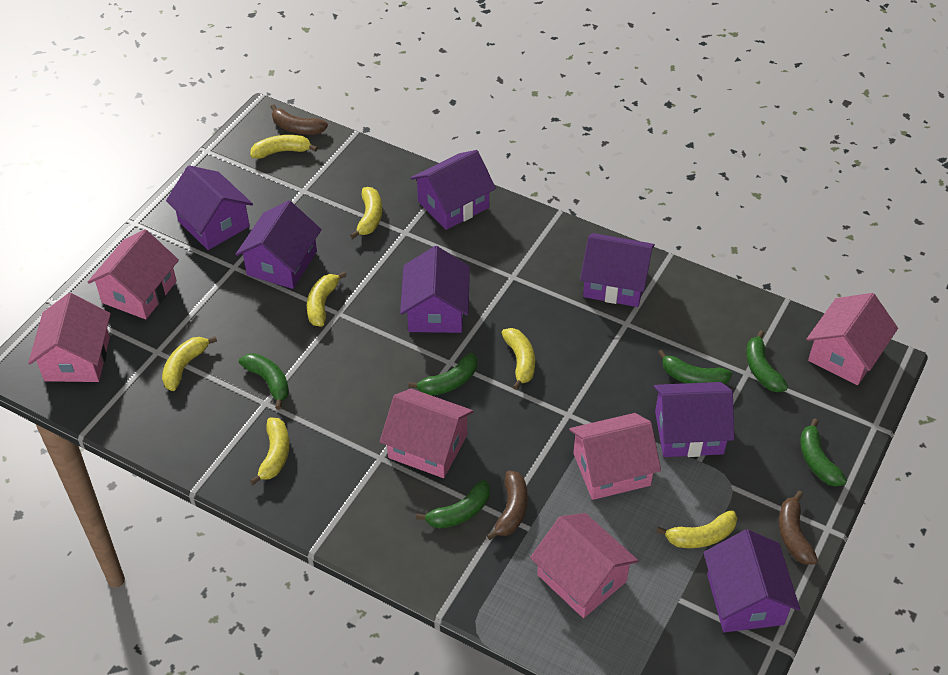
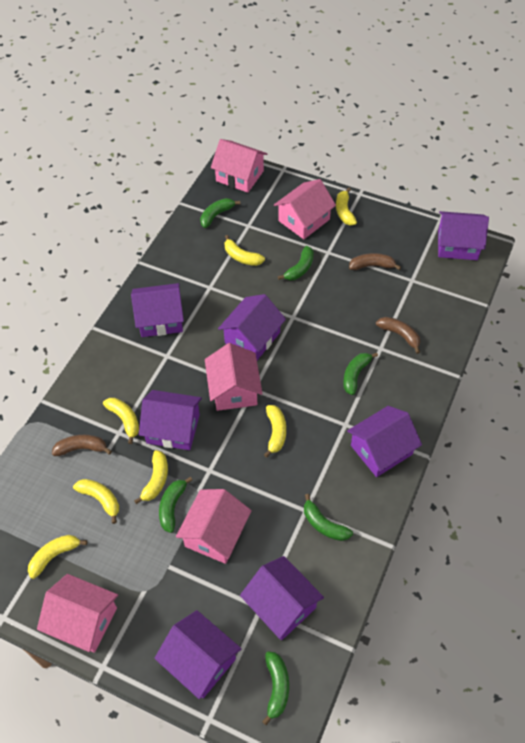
pink house: [28,293,111,382] [88,229,179,319] [380,389,474,478] [530,513,638,618] [569,413,661,500] [806,293,898,385] = 6 -> [37,574,118,653] [176,489,252,564] [205,343,263,411] [211,139,267,193] [274,179,336,239] = 5

